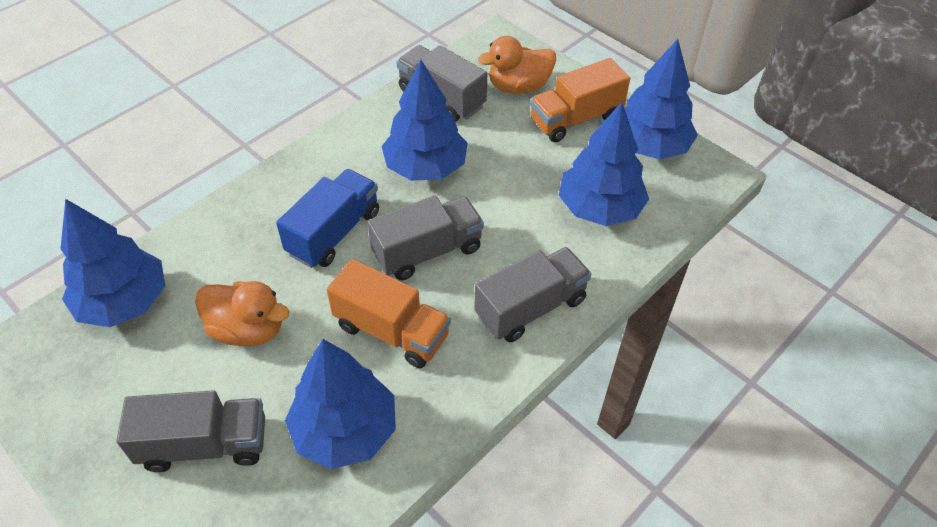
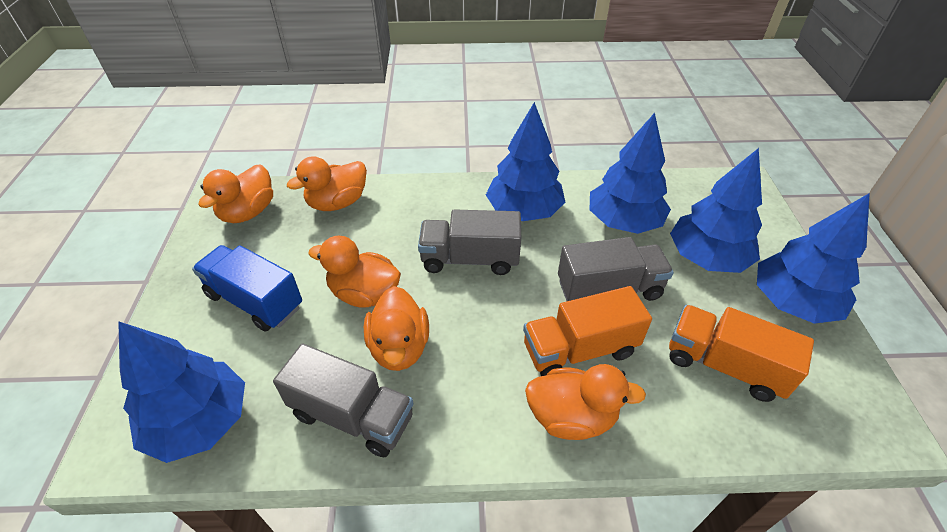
grey truck: [116,390,265,472] [367,196,484,280] [397,45,488,122] [474,247,591,342] = 4 -> [273,343,413,457] [418,209,521,275] [558,237,674,301] = 3
orange duck: [195,281,290,346] [478,36,556,94] = 2 -> [198,164,273,223] [287,156,367,211] [308,236,401,308] [364,286,429,371] [525,364,646,440] = 5

